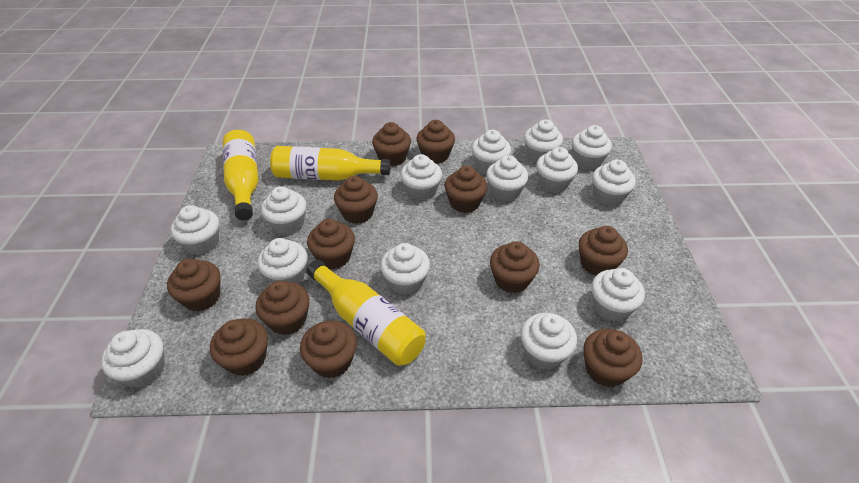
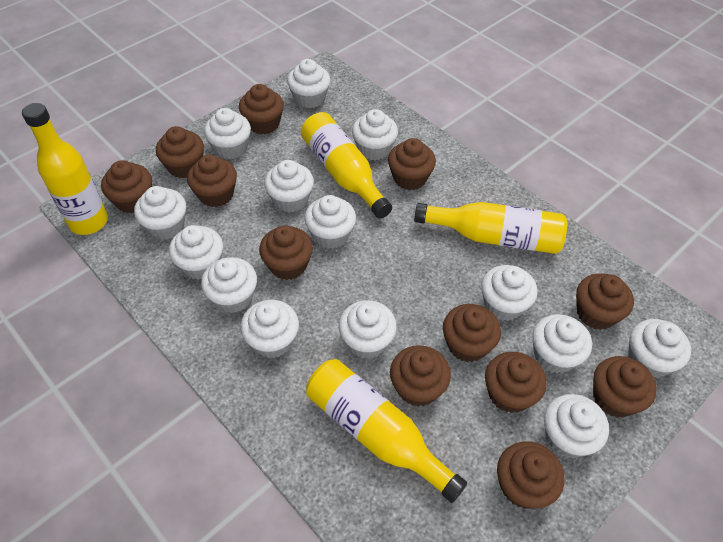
yellow bottle: [223,130,258,221] [270,146,391,181] [307,260,426,366] = 3 -> [22,103,108,235] [301,112,392,219] [306,359,467,503] [414,202,567,254] = 4

